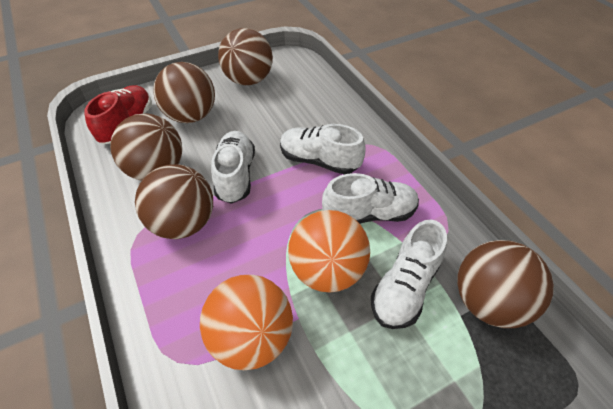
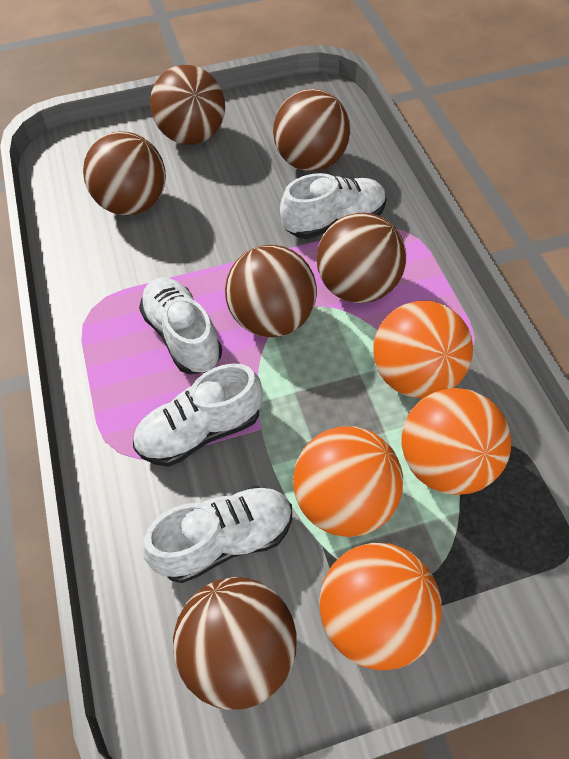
brown ball: [110,113,182,181] [135,164,213,239] [153,62,215,123] [218,28,273,85] [457,240,554,328] = 5 -> [83,131,166,216] [150,65,225,145] [173,577,297,710] [225,245,317,337] [273,89,350,171] [316,213,406,303] = 6
orange ball: [200,275,293,370] [288,210,370,292] = 2 -> [293,426,403,537] [319,543,442,670] [373,301,473,398] [402,388,511,495] = 4
red shoe: [84,85,152,144] = 1 -> none = 0

